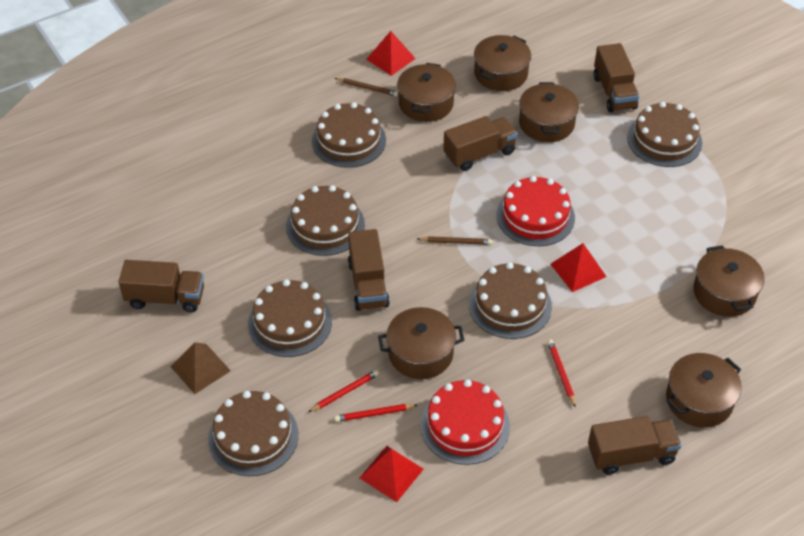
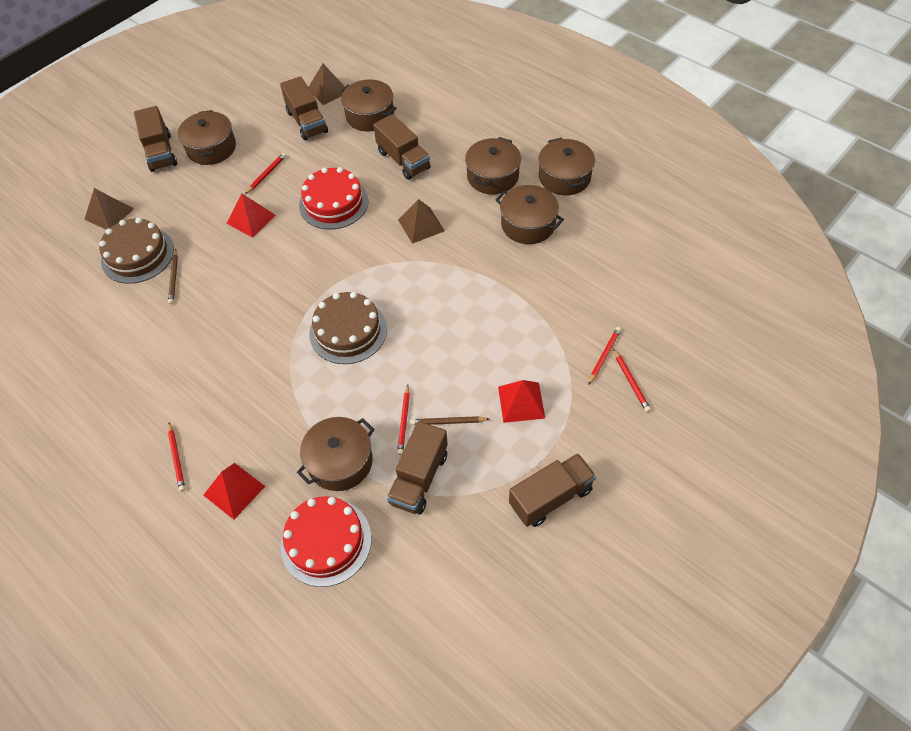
brown cake: [208,391,299,476] [248,279,332,357] [286,185,365,256] [312,102,386,168] [469,262,552,339] [627,102,702,167] = 6 -> [99,217,174,284] [309,292,387,364] = 2
brown pyramid: [170,342,231,394] = 1 -> [84,188,134,229] [308,64,345,105] [398,199,445,244] = 3
red pencil: [308,370,379,412] [334,404,417,422] [547,340,576,407] = 3 -> [168,423,185,492] [245,153,286,194] [397,385,410,455] [588,327,621,385] [614,349,651,412] = 5

